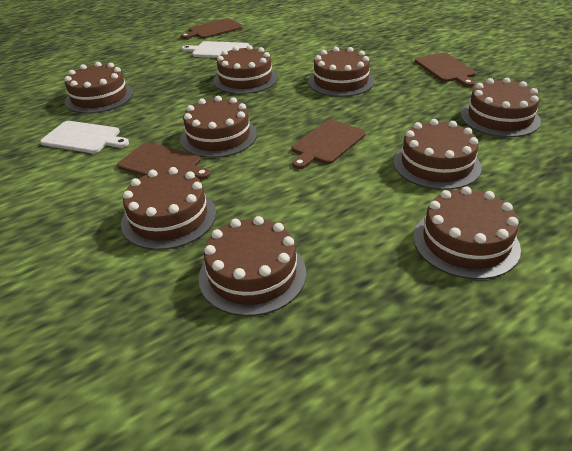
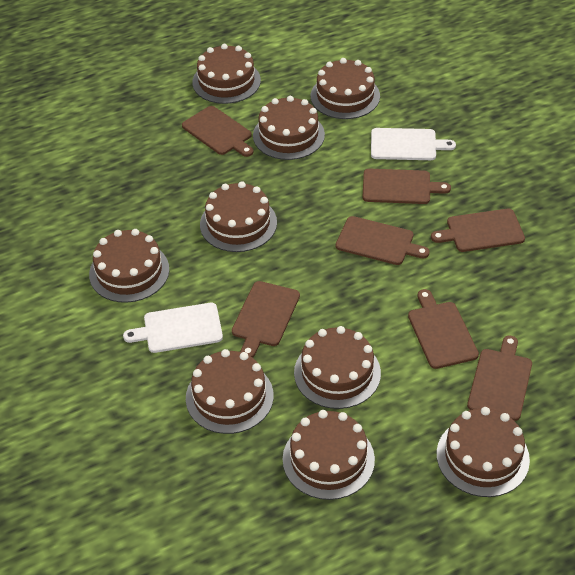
brown cutting board: [117,142,210,179] [181,18,243,39] [292,120,366,169] [415,53,476,87] = 4 -> [182,106,253,157] [232,281,300,358] [336,216,429,265] [362,169,451,204] [408,289,479,369] [431,209,525,252] [467,336,532,421] = 7

